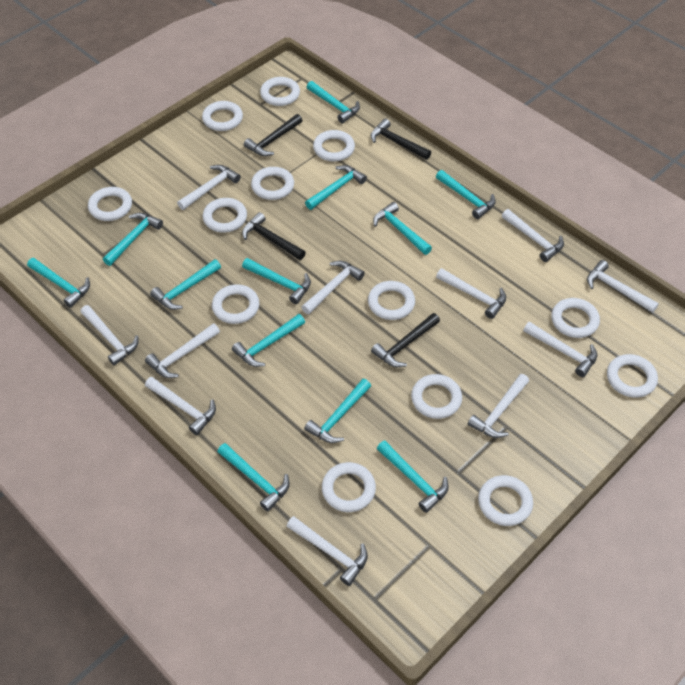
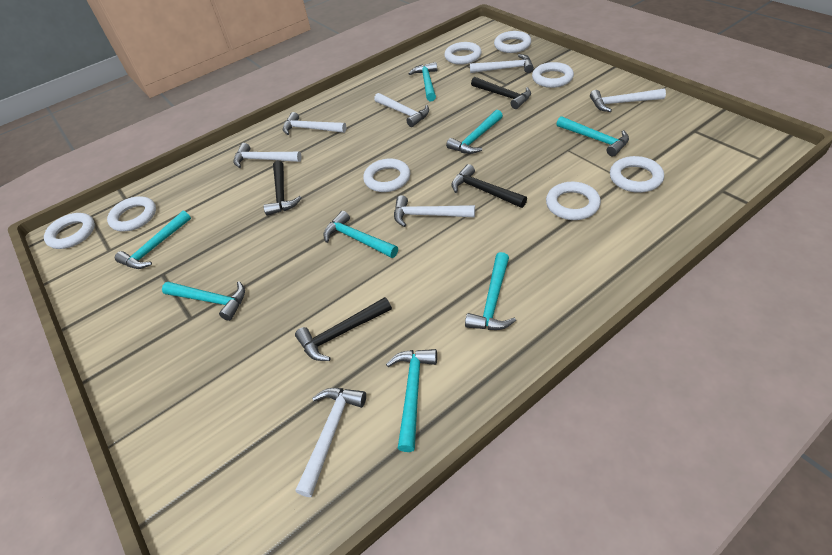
turquoise hammer: [27,258,90,308] [103,213,163,266] [150,259,221,310] [217,443,290,512] [232,314,305,367] [242,258,311,304] [304,379,371,443] [305,165,367,210] [307,81,360,123] [373,202,432,255] [377,440,449,513] [436,170,496,219] = 12 -> [115,211,191,269] [162,281,245,321] [323,211,398,258] [386,349,437,452] [409,62,437,101] [446,110,503,154] [465,252,516,330] [557,116,629,156] = 8
white hammer: [80,305,139,365] [145,323,220,378] [145,377,216,435] [177,165,241,210] [286,516,368,586] [301,261,365,314] [436,268,506,319] [467,374,529,438] [502,209,564,262] [523,322,597,377] [587,260,659,313] = 11 -> [233,143,302,168] [283,112,346,135] [295,388,366,497] [374,93,429,127] [394,195,475,227] [470,54,534,73] [590,89,666,112] = 7
white ring: [88,187,132,221] [202,101,243,131] [203,198,247,233] [212,284,259,324] [251,167,294,200] [260,77,300,106] [313,130,355,161] [322,462,376,512] [368,281,415,320] [411,374,462,419] [478,475,533,526] [551,298,600,338] [607,354,658,398] = 13 -> [44,213,95,249] [107,196,156,231] [363,158,410,192] [444,42,482,65] [494,31,531,53] [532,62,574,88] [546,182,601,220] [610,156,664,193] = 8

